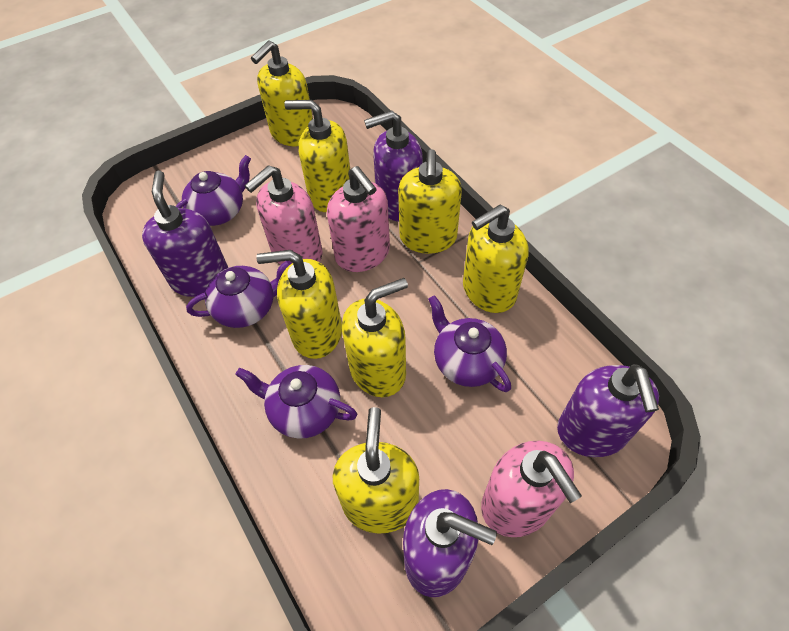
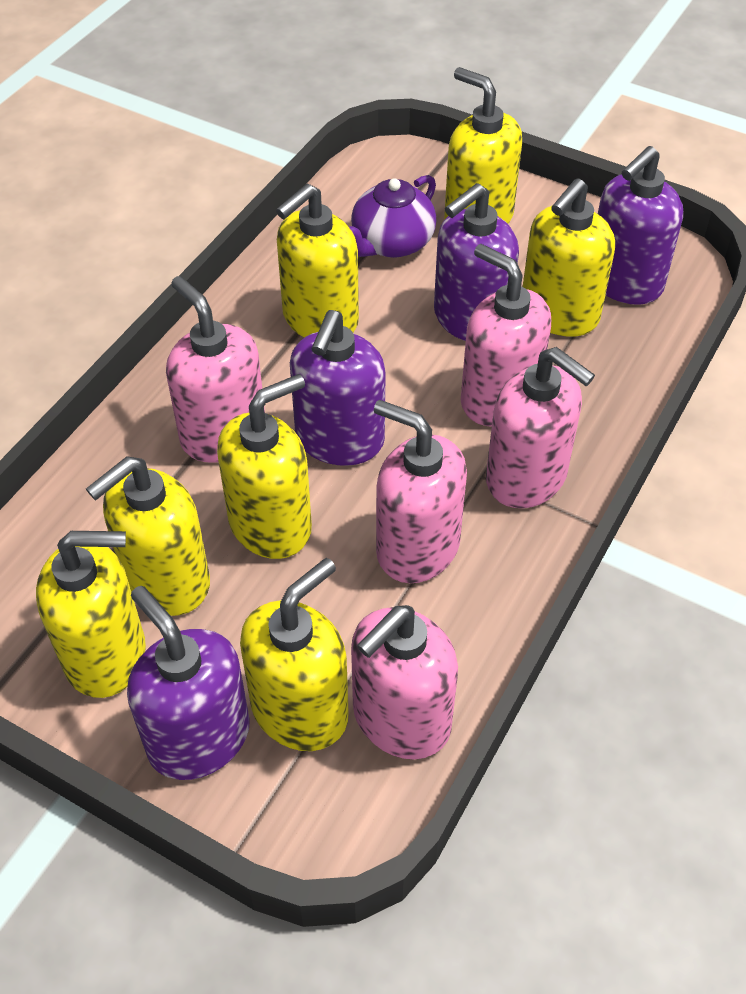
pink soap dispenser: [245,165,323,265] [327,166,390,272] [481,441,582,537] = 3 -> [166,276,265,463] [351,605,458,759] [374,400,467,583] [461,244,551,427] [486,347,595,508] = 5
purple teapot: [176,155,251,226] [186,261,292,328] [235,365,357,439] [428,295,511,392] = 4 -> [349,175,437,258] = 1

